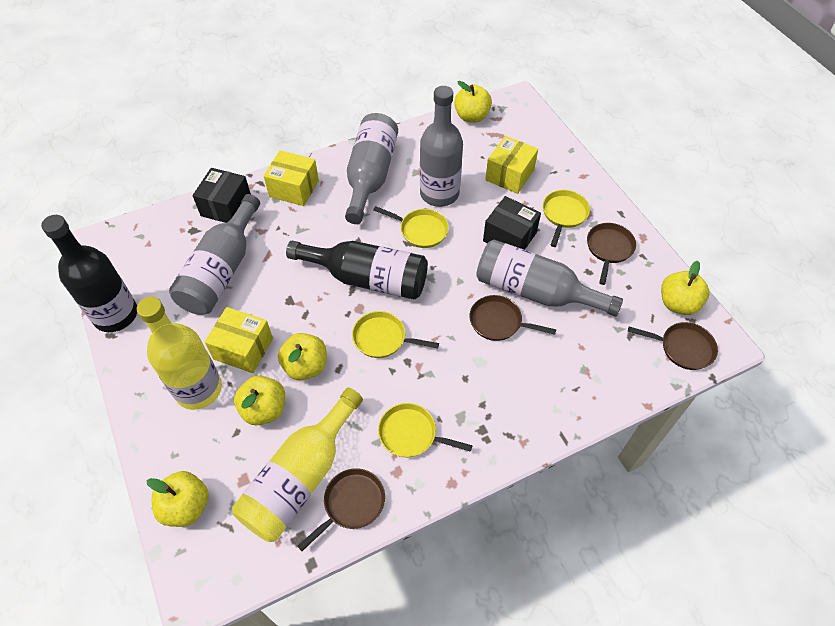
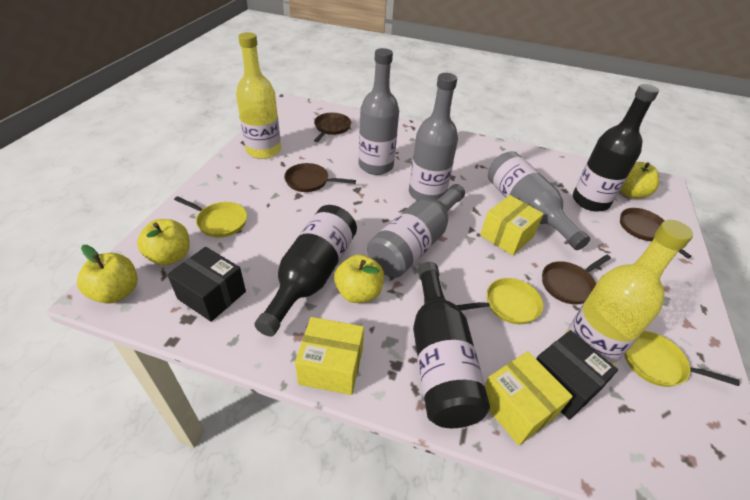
black bottle: [41,215,137,332] [286,241,428,299] = 2 -> [254,205,357,337] [413,262,490,428] [573,84,659,212] = 3
yellow apple: [146,471,209,527] [234,376,285,425] [278,333,327,380] [454,81,492,123] [661,261,709,315] = 5 -> [77,245,138,304] [137,219,190,265] [334,254,384,303] [620,162,659,198] = 4
yellow pan: [352,311,439,358] [373,206,449,248] [378,403,473,457] [543,190,590,247] = 4 -> [174,196,247,237] [456,278,543,324] [624,331,740,387] = 3

